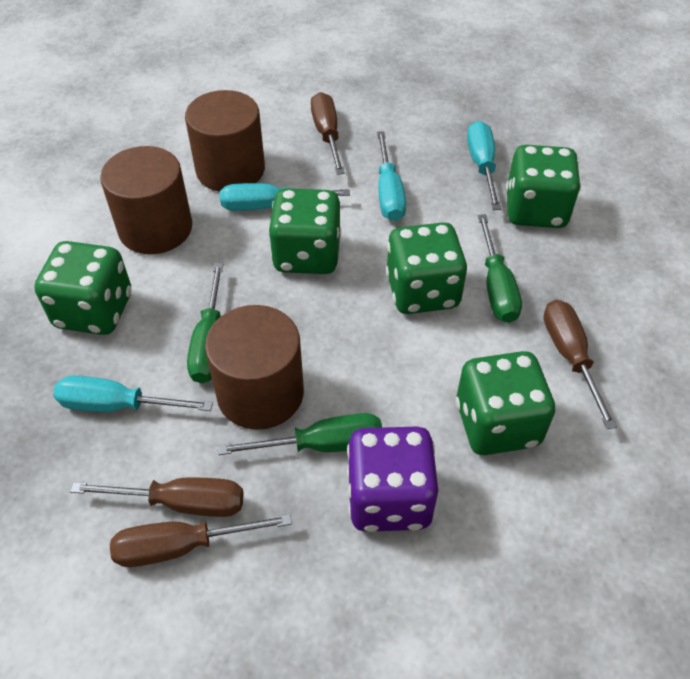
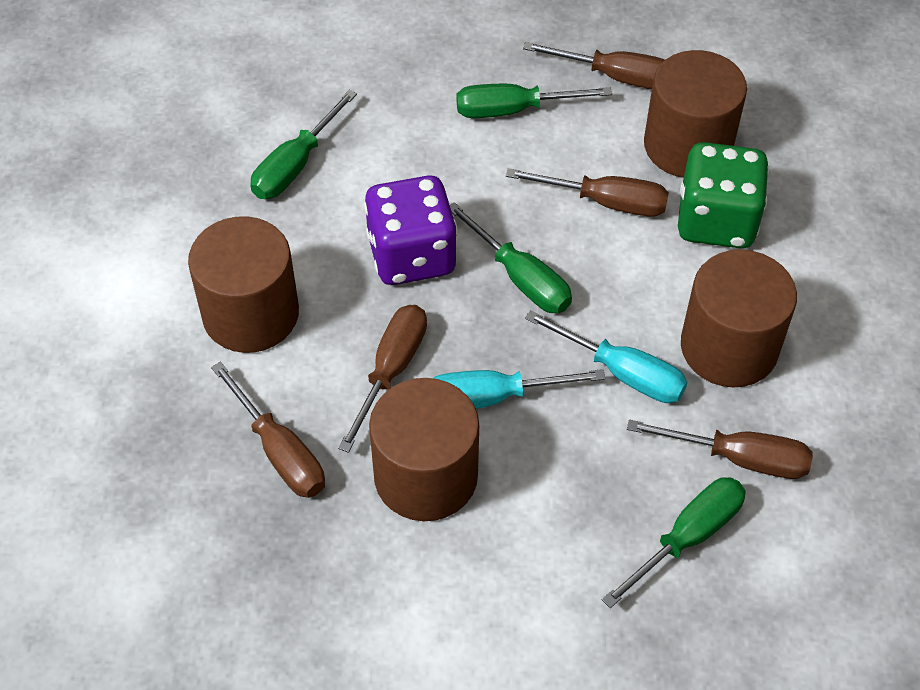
brown cylinder: [100,146,192,254] [185,90,265,192] [205,305,304,430] = 3 -> [188,216,299,353] [369,378,479,521] [644,50,747,178] [681,250,797,388] = 4
brown screwdriver: [70,477,244,517] [110,514,292,567] [311,92,345,175] [544,300,617,429] = 4 -> [211,362,325,498] [338,305,427,453] [506,168,669,217] [523,42,665,89] [627,419,813,479] = 5
green dice: [34,241,131,335] [268,188,341,274] [386,222,467,314] [456,351,555,455] [506,145,581,228] = 5 -> [678,142,769,248] = 1
green screwdriver: [187,263,223,383] [218,413,382,455] [478,214,522,323] = 3 -> [250,90,357,199] [450,202,572,313] [456,84,612,118] [602,477,746,608] = 4
turquoise screwdriver: [53,375,213,412] [220,183,350,211] [377,131,406,221] [467,121,501,210] = 4 -> [434,369,605,409] [525,310,687,403] = 2

